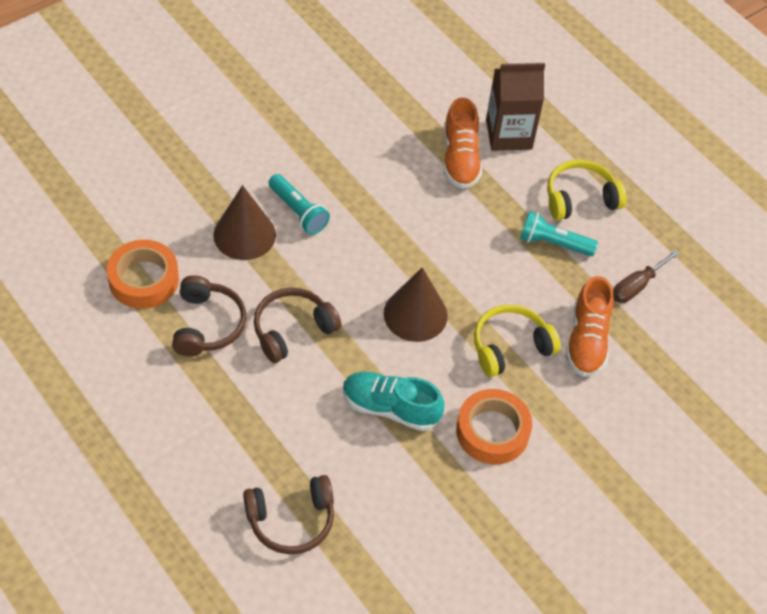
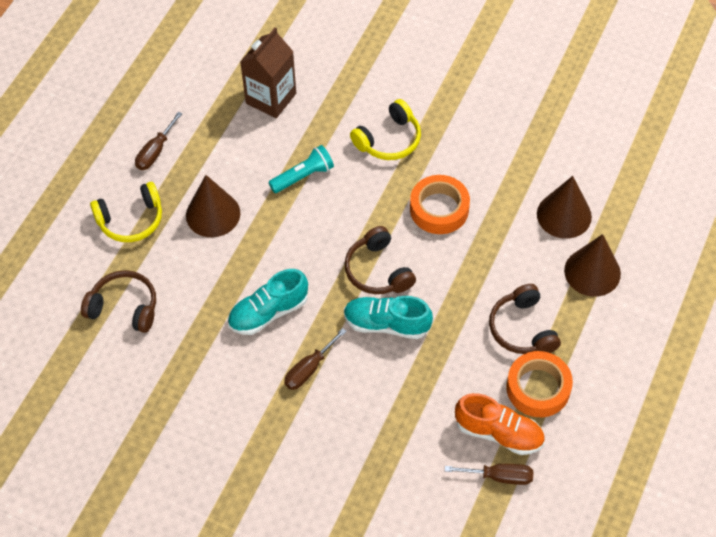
brown cone: [213,185,276,260] [384,267,448,342] = 2 -> [186,175,240,237] [537,176,592,239] [564,234,621,297] = 3
brown screwdriver: [613,250,680,303] = 1 -> [135,112,183,170] [284,328,347,390] [445,464,533,485] = 3
orange shoe: [443,97,482,189] [565,276,614,377] = 2 -> [455,393,545,455] = 1
turquoise flashlight: [269,174,330,235] [520,211,598,256] = 2 -> [268,145,334,193] = 1
turquoise shoe: [343,372,445,431] = 1 -> [228,269,308,335] [344,296,433,339] = 2

